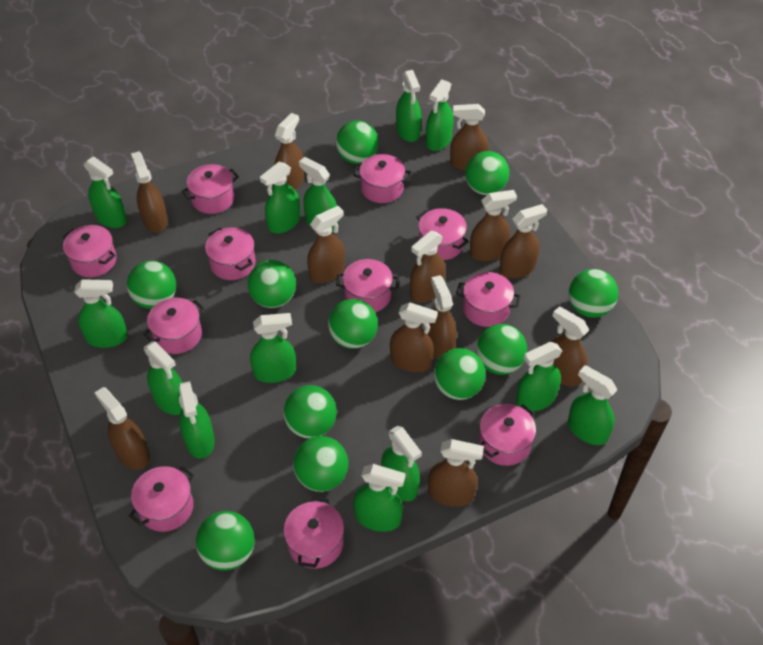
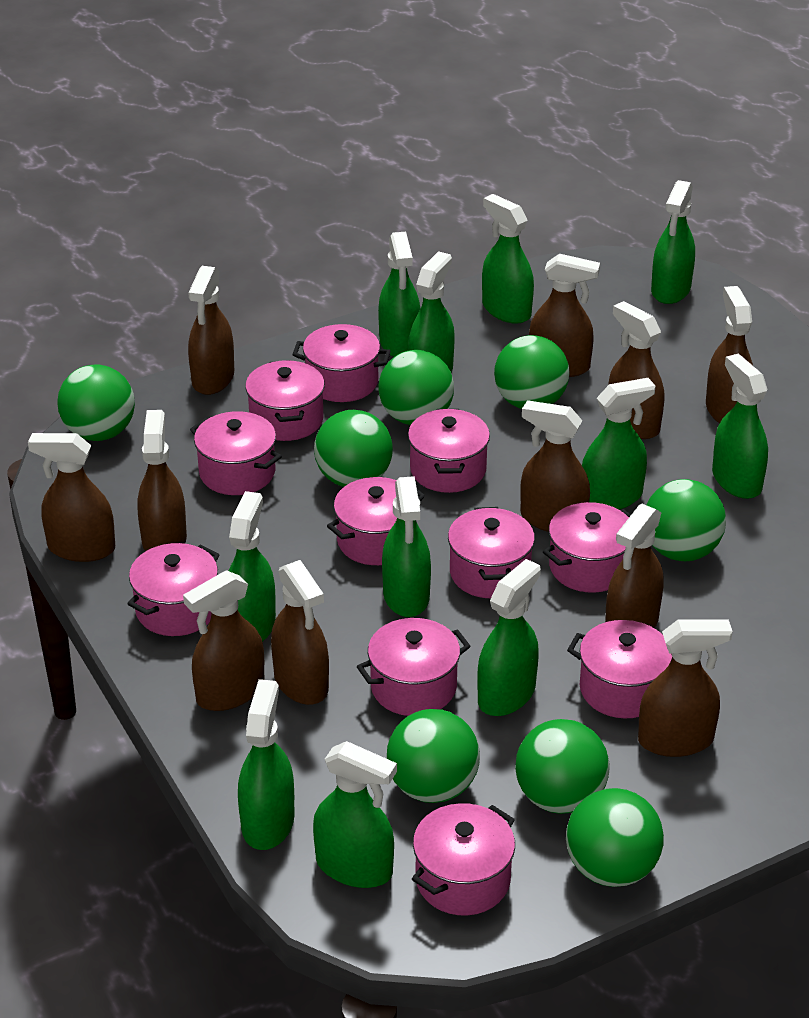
brown spray bottle: [95,387,150,470] [131,151,168,233] [274,113,304,189] [307,206,345,283] [390,302,438,372] [410,231,446,303] [428,275,457,359] [428,439,484,507] [450,104,489,171] [470,190,517,261] [499,204,547,279] [550,306,589,387] = 12 -> [28,433,115,562] [137,410,187,551] [183,570,264,711] [188,266,234,395] [271,560,329,705] [520,400,590,532] [529,253,600,377] [605,504,664,628] [608,301,664,439] [638,619,733,757] [706,286,753,423] = 11
green ball: [127,261,176,309] [196,511,255,571] [248,260,296,308] [283,385,337,439] [293,436,349,492] [328,299,378,349] [336,121,378,164] [434,348,486,400] [465,151,509,195] [476,324,527,375] [569,269,618,318] = 11 -> [57,364,135,441] [314,410,393,487] [378,350,454,425] [387,709,480,803] [494,335,570,409] [515,719,610,814] [566,788,664,887] [647,479,726,561] = 8
green spray bottle: [74,279,128,348] [84,156,127,228] [144,341,183,415] [179,381,215,459] [250,313,296,383] [260,162,300,234] [299,157,338,232] [353,464,405,532] [381,426,422,501] [396,70,422,142] [426,79,454,151] [516,342,562,411] [568,365,617,445] = 13 -> [229,491,276,642] [238,679,295,850] [313,741,397,888] [378,232,420,357] [382,476,431,617] [408,251,455,372] [477,559,541,716] [482,194,534,324] [582,378,656,510] [651,180,695,304] [712,353,768,499] = 11

